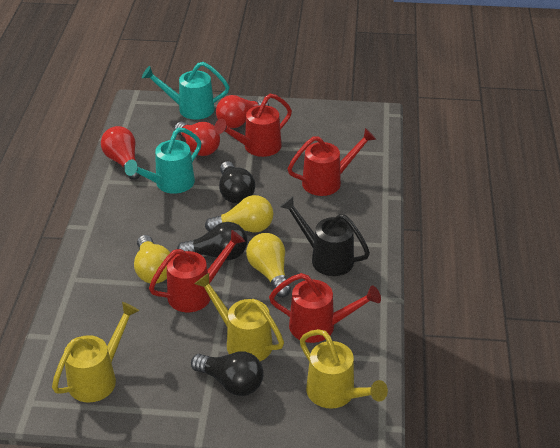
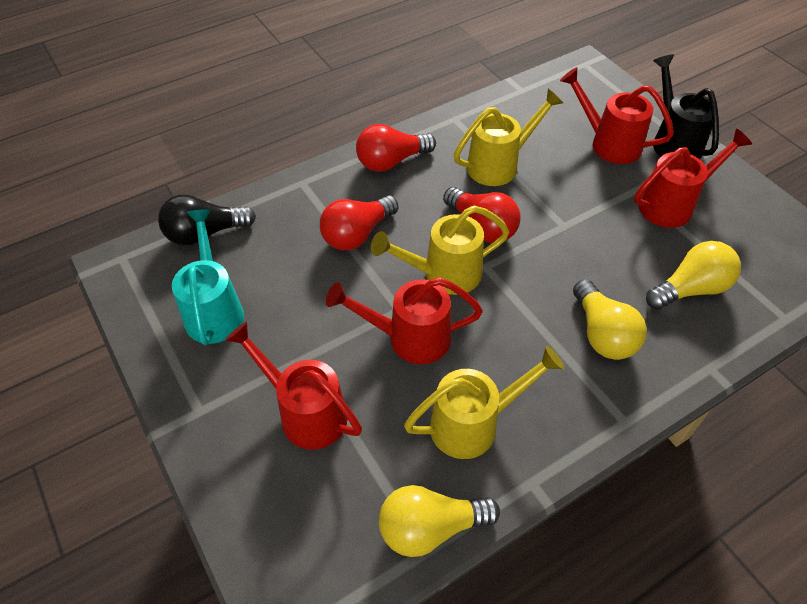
black light bulb: [177,222,247,260] [191,351,264,396] [219,161,255,204] = 3 -> [158,194,256,245] = 1
turquoise watering can: [125,128,201,194] [142,62,229,120] = 2 -> [172,209,244,345] = 1

